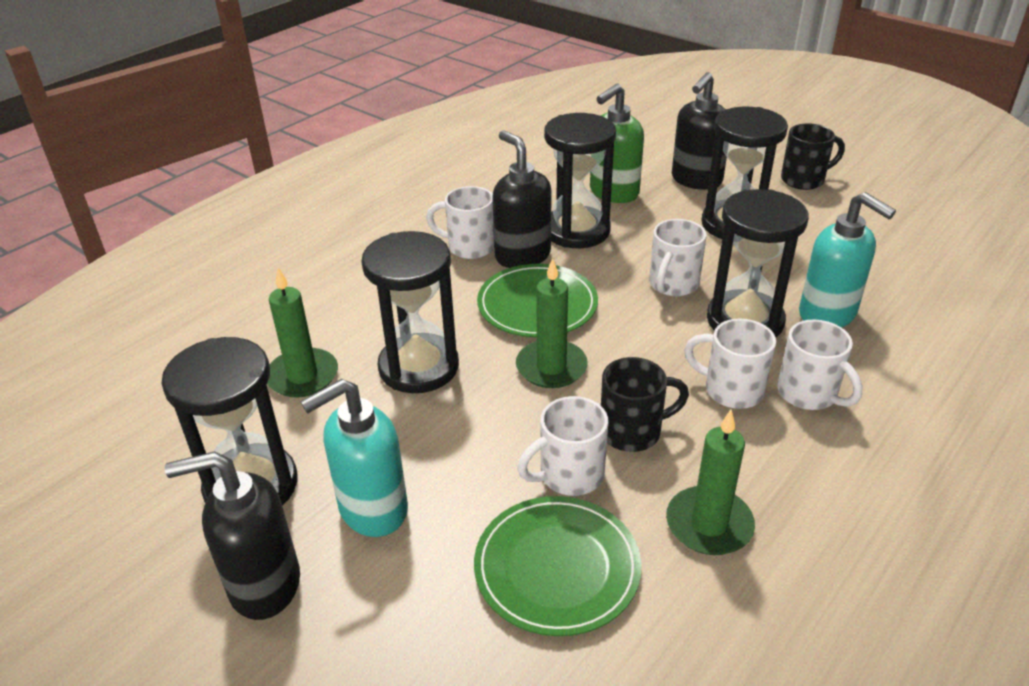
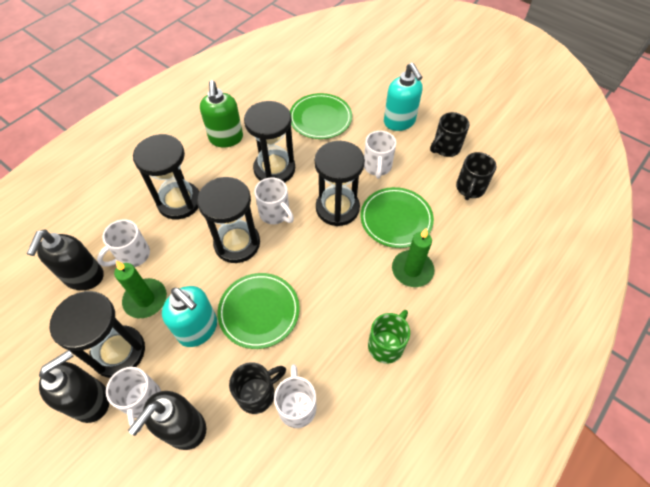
black mug: [601,357,689,452] [781,123,845,190] = 2 -> [229,362,286,414] [430,112,470,157] [456,152,496,200] = 3
green candle: [267,268,338,398] [516,258,588,388] [666,410,755,555] = 3 -> [114,261,167,318] [392,228,434,287] = 2
green mug: none = 0 -> [368,310,410,364] = 1
green plate: [474,496,641,636] [477,264,598,337] = 2 -> [217,273,300,349] [290,93,352,139] [360,187,434,248] = 3

